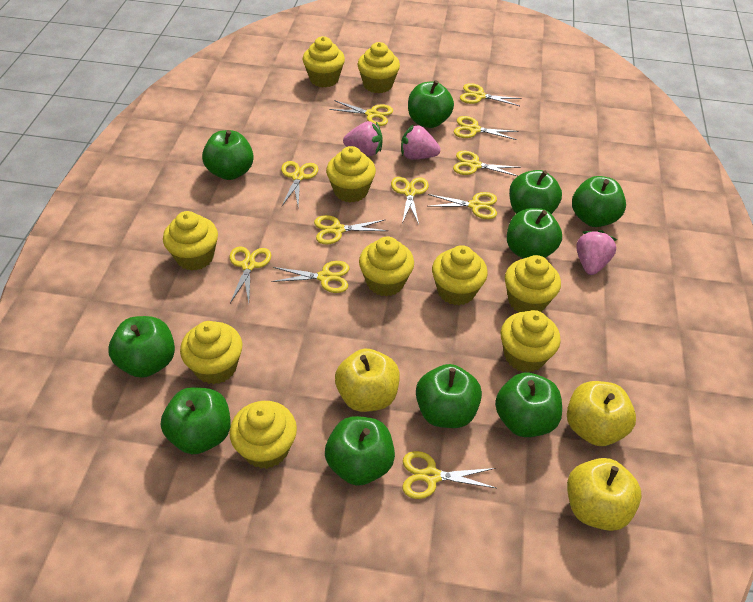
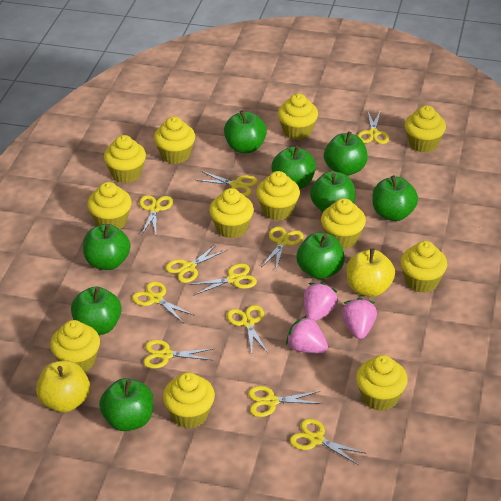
green apple: [108,316,175,378] [161,387,231,455] [202,130,254,180] [325,416,395,486] [408,80,454,128] [416,364,482,428] [495,373,562,437] [507,208,562,259] [509,170,562,214] [572,176,626,227] = 10 -> [71,286,122,335] [83,224,131,270] [99,378,153,431] [224,110,267,153] [271,146,316,189] [297,233,345,279] [310,171,355,212] [324,131,368,176] [372,175,418,221] = 9
yellow apple: [335,349,400,412] [567,381,636,446] [567,458,642,531] = 3 -> [36,360,90,412] [347,248,395,297] = 2
yellow cupcake: [163,211,218,271] [180,321,242,384] [230,401,297,469] [302,36,345,88] [326,146,376,202] [358,42,400,93] [359,236,414,297] [432,245,488,305] [501,310,561,373] [505,255,561,313] = 10 -> [50,320,100,372] [87,182,132,229] [104,135,146,183] [154,117,195,164] [163,372,215,428] [209,188,254,238] [256,171,300,221] [278,93,318,140] [321,198,366,249] [356,355,408,411] [400,241,448,293] [405,105,446,153] = 12

